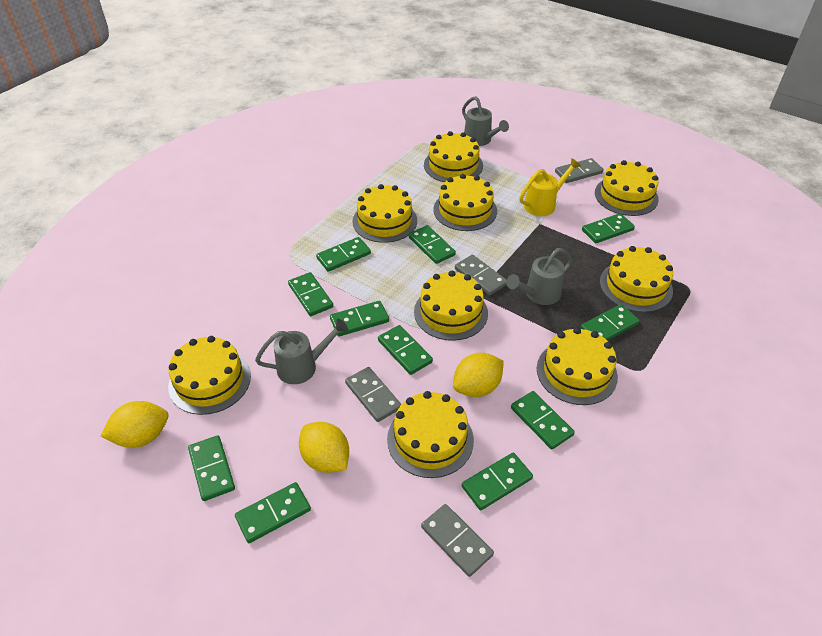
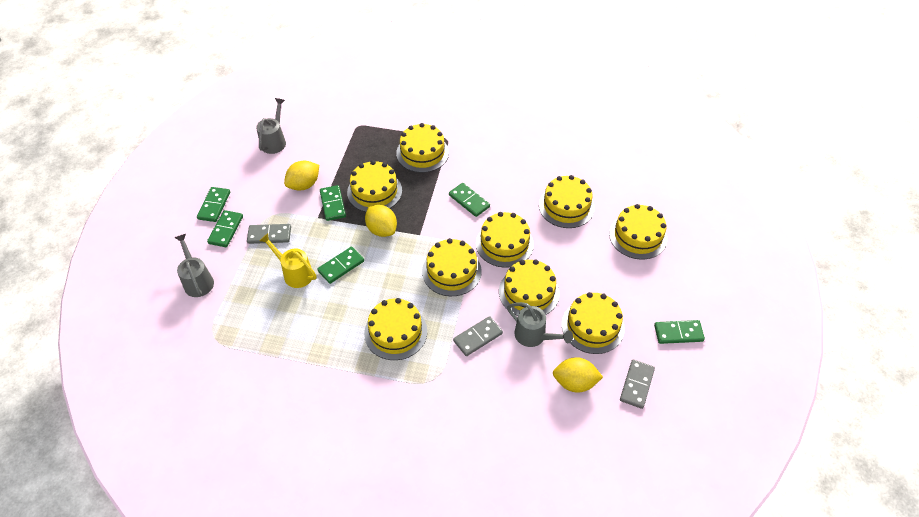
green domino: [188,435,235,501] [235,482,311,543] [288,272,333,316] [316,237,371,272] [330,301,389,336] [378,325,433,375] [409,225,456,264] [462,453,533,510] [511,391,575,450] [580,304,639,341] [582,213,635,243] = 11 -> [197,187,230,222] [207,210,243,247] [317,247,364,284] [320,185,346,221] [449,183,490,217] [654,320,705,344] = 6
grey domino: [345,367,401,422] [421,504,494,577] [455,255,507,296] [555,158,603,183] = 4 -> [247,224,291,244] [453,316,503,356] [620,360,655,409] = 3

